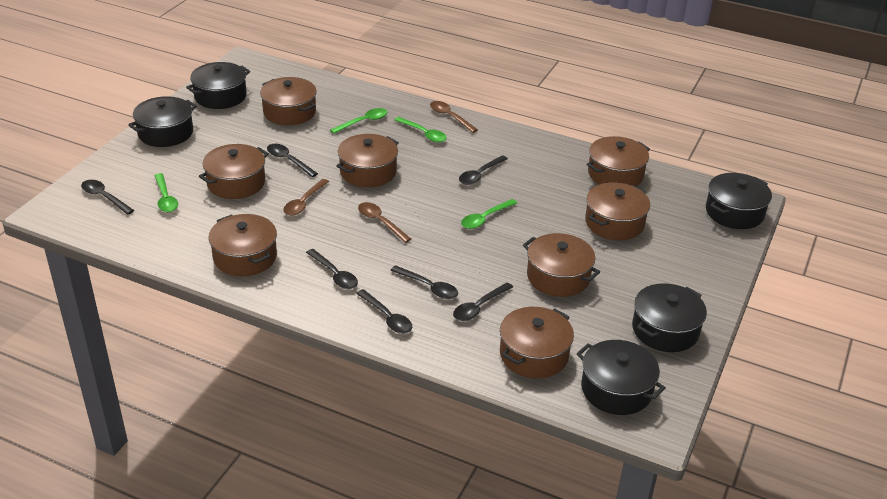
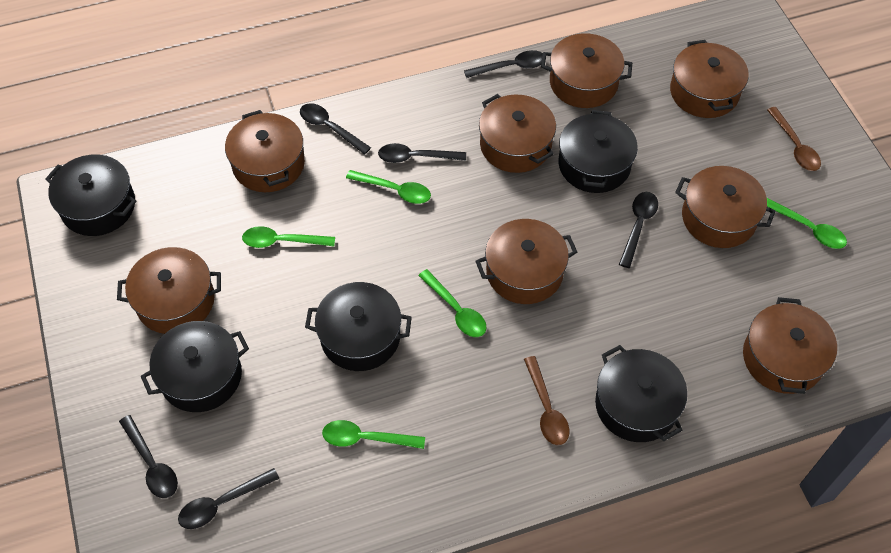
black spoon: [81,180,134,215] [267,144,318,177] [306,249,358,289] [356,289,412,334] [390,265,458,299] [453,283,513,321] [459,155,508,185] = 7 -> [119,415,178,498] [178,468,280,529] [300,103,371,154] [378,143,466,163] [464,50,543,78] [619,192,658,268] = 6
brown spoon: [283,179,329,216] [358,202,411,243] [430,101,478,133] = 3 -> [524,356,569,445] [767,107,821,171] = 2
green spoon: [154,173,178,212] [330,108,388,134] [394,117,447,142] [461,199,517,229] = 4 -> [242,226,335,248] [322,420,425,449] [346,170,431,204] [418,269,487,337] [767,198,847,249] = 5

